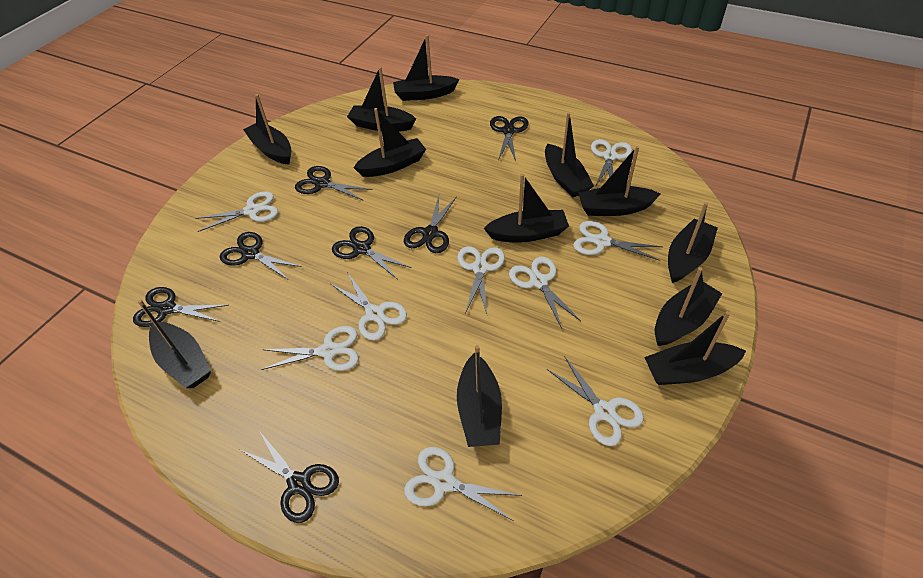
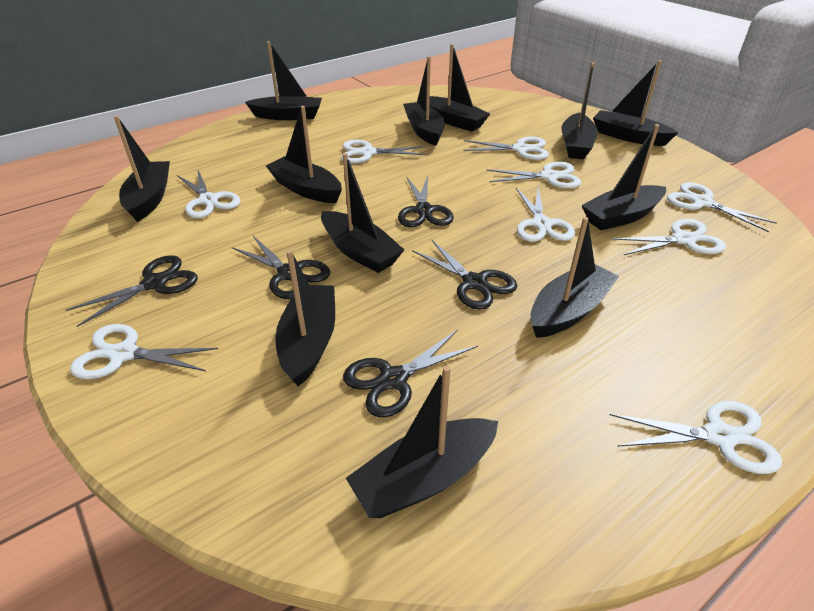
black scissors: [133,287,229,327] [220,232,302,279] [240,431,339,523] [295,166,372,201] [332,226,412,280] [404,196,457,253] [490,116,528,161] = 7 -> [66,255,197,327] [232,236,330,299] [343,329,478,418] [398,176,454,227] [412,240,517,310] = 5

